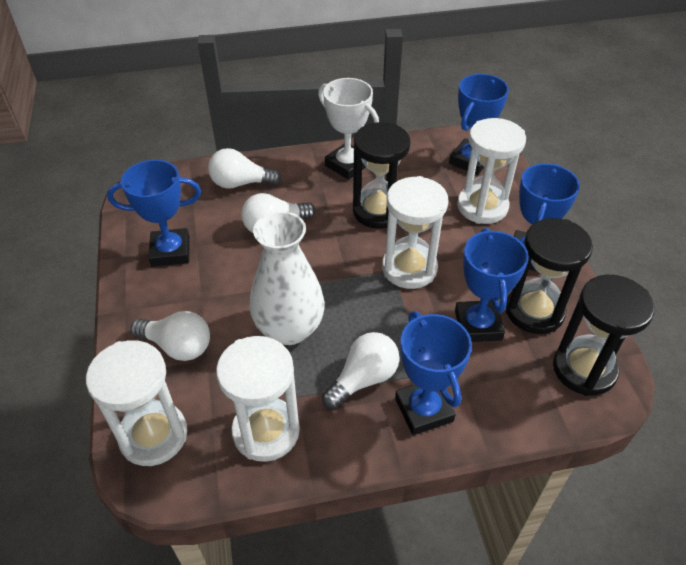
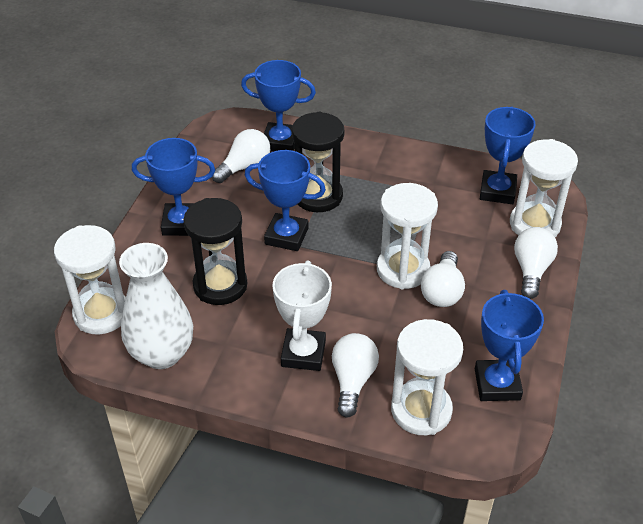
black hourglass: [353,122,410,229] [506,218,593,334] [553,275,654,396] = 3 -> [183,198,247,305] [292,112,344,212] = 2

